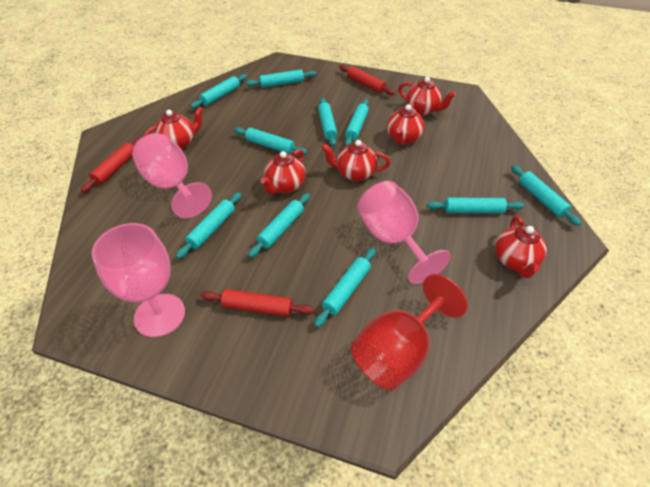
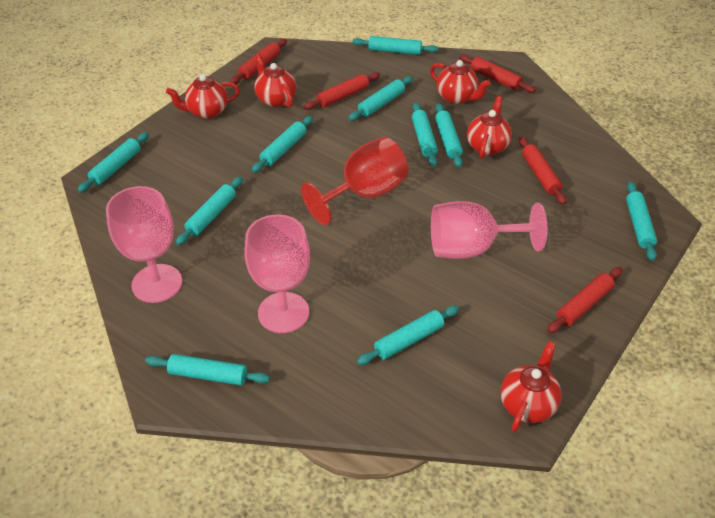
red rolling pin: [81,137,141,192] [201,289,314,317] [340,65,395,95] = 3 -> [231,39,287,84] [304,72,380,110] [459,54,535,93] [519,136,566,205] [547,267,623,333] = 5
red teapot: [144,107,204,149] [260,149,306,194] [321,140,390,181] [387,104,424,144] [398,77,456,115] [495,216,547,278] = 6 -> [166,74,240,119] [254,53,296,107] [430,60,491,104] [467,96,512,159] [501,341,561,432] = 5

